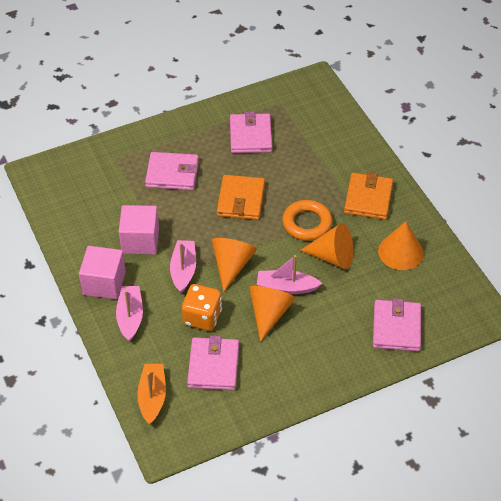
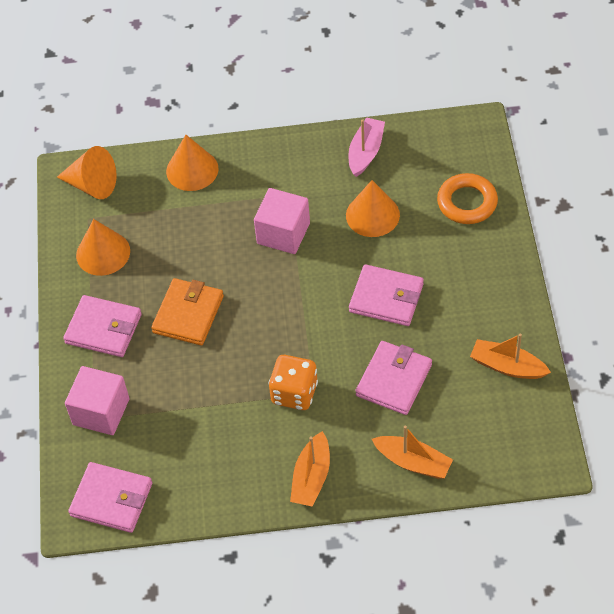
orange boat: [137,364,166,424] = 1 -> [290,431,330,507] [372,426,453,479] [470,334,551,379] = 3
orange wallet: [217,175,265,220] [344,172,393,220] = 2 -> [151,278,224,345] = 1
pink boat: [116,286,143,342] [170,240,196,293] [257,255,323,294] = 3 -> [349,117,385,177] = 1

